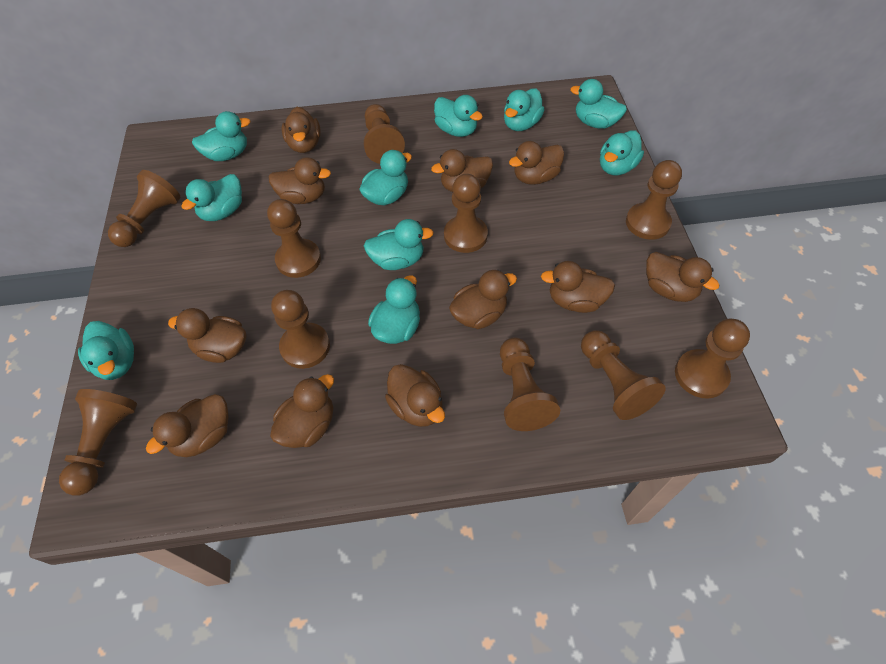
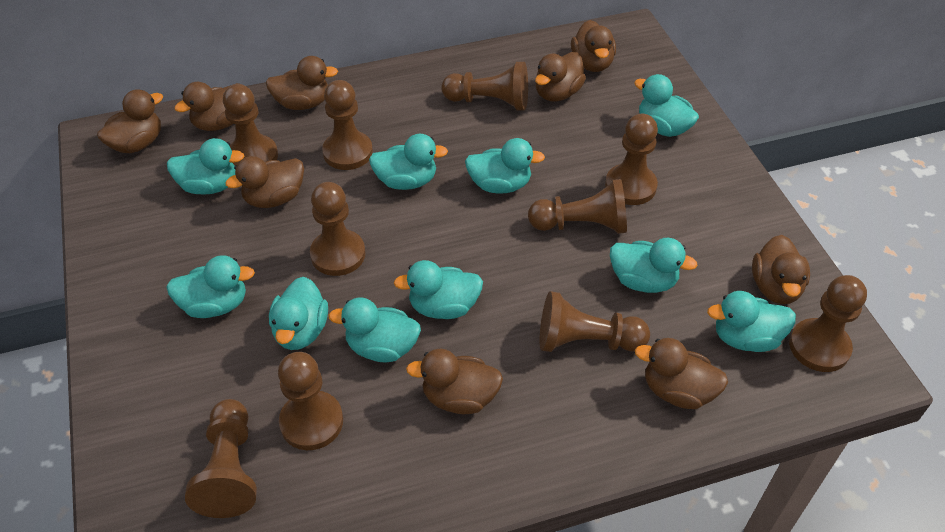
brown duck: [146,394,229,457] [168,308,247,363] [269,157,331,204] [270,374,334,448] [282,107,321,153] [385,364,445,427] [431,149,493,192] [449,270,517,329] [509,141,564,185] [541,261,615,313] [646,252,719,302] = 11 -> [97,89,163,153] [174,82,239,131] [226,156,304,208] [266,56,338,110] [406,349,503,414] [535,52,586,102] [571,20,616,72] [635,338,728,409] [752,235,810,304] = 9

